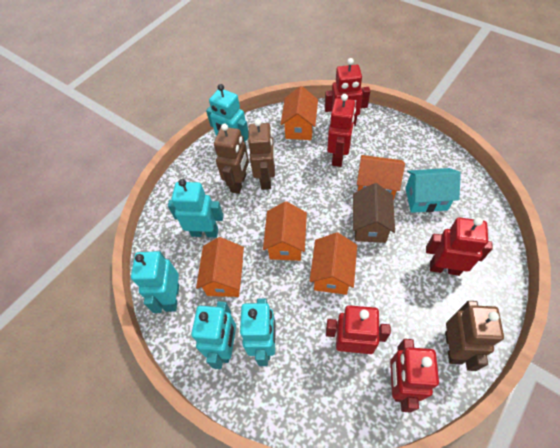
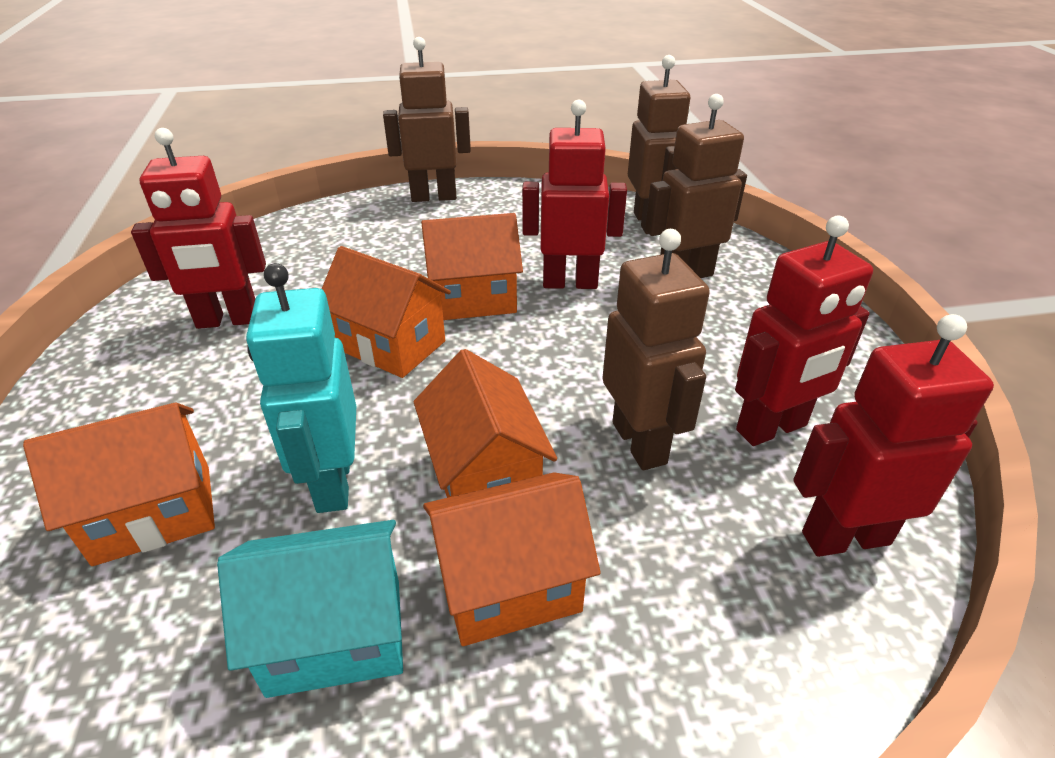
brown house: [353,183,395,243] = 1 -> none = 0
brown robot: [214,124,249,194] [248,119,275,190] [445,301,504,371] = 3 -> [383,37,471,202] [603,229,710,470] [628,55,690,234] [645,94,747,278] = 4
red robot: [324,58,370,126] [326,305,391,354] [327,94,356,167] [390,339,439,413] [426,217,493,276] = 5 -> [131,128,266,329] [522,100,627,289] [735,216,873,446] [793,314,994,557] = 4
turquoise robot: [131,251,179,313] [168,179,224,238] [191,301,236,369] [206,84,248,148] [240,298,276,366] = 5 -> [246,263,356,513] = 1

